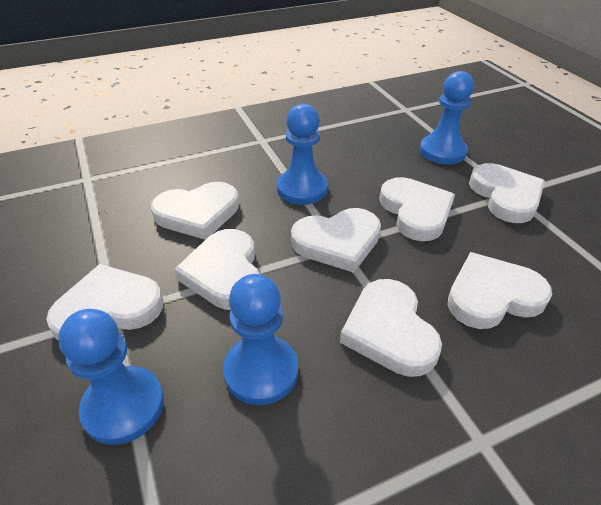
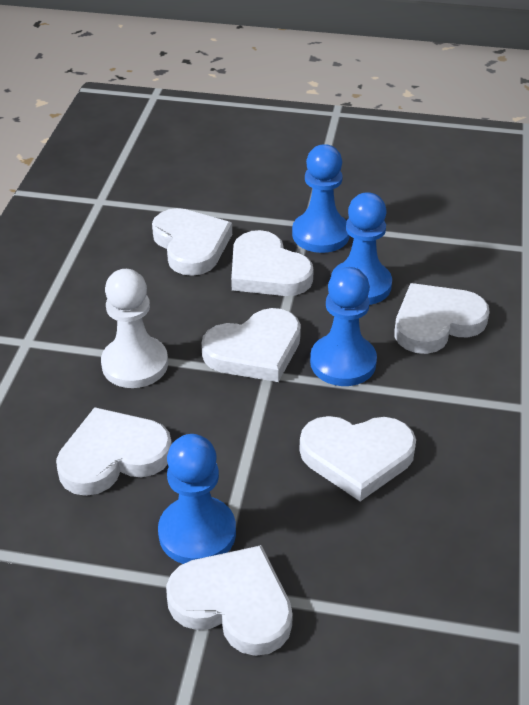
white heart: [46,264,163,341] [151,182,239,240] [174,229,259,310] [291,208,381,273] [340,279,442,377] [379,177,455,241] [447,252,552,329] [469,163,545,223] = 8 -> [56,407,172,496] [152,208,232,276] [166,545,293,656] [201,308,301,382] [231,230,314,296] [299,416,416,501] [395,283,490,354] = 7
white pawn: none = 0 -> [101,269,168,388] = 1

